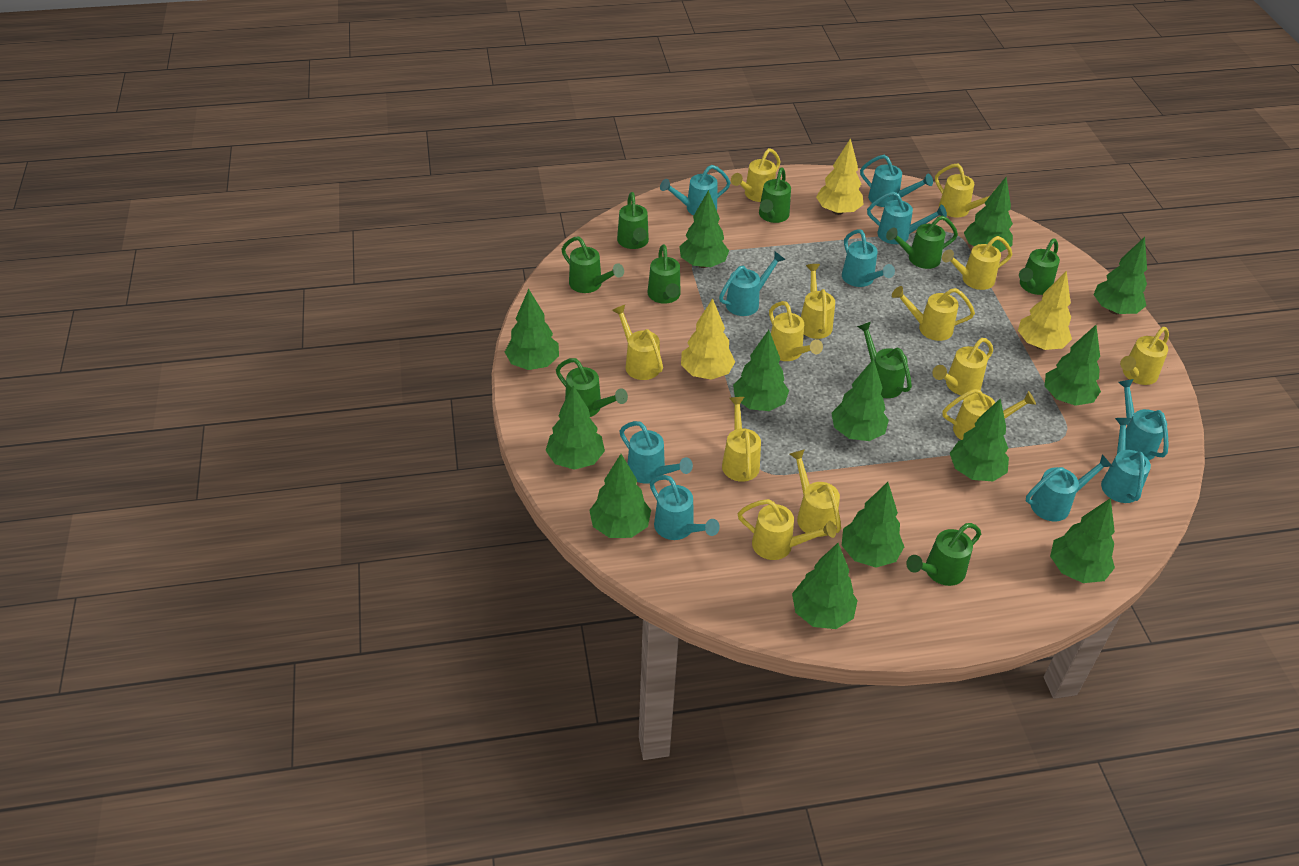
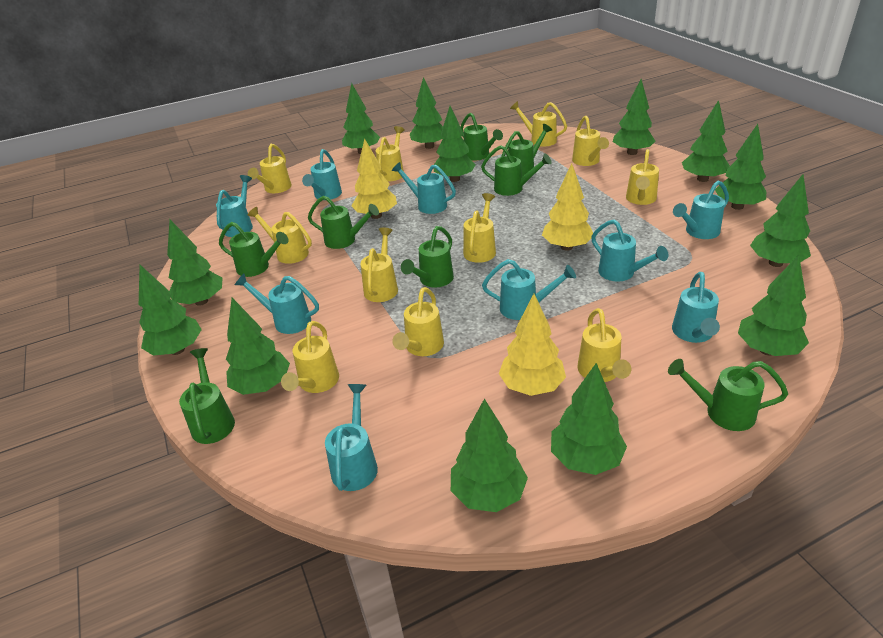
green watering can: [556,358,628,417] [561,236,624,293] [617,192,649,249] [648,244,681,304] [759,167,791,223] [857,322,912,398] [886,216,958,269] [906,523,981,586] [1019,238,1060,295] = 9 -> [179,348,235,444] [219,222,289,277] [308,196,379,249] [401,226,454,288] [461,113,503,160] [481,145,552,196] [501,124,552,177] [668,359,788,431] = 8
turquoise watering can: [620,421,693,484] [650,475,720,540] [660,165,731,215] [719,252,785,316] [842,229,895,287] [860,155,933,207] [867,192,947,244] [1026,454,1113,521] [1101,418,1151,503] [1118,379,1169,460] = 10 -> [216,175,253,237] [235,274,319,334] [302,149,342,200] [325,384,378,491] [392,162,456,214] [482,259,576,320] [591,219,668,281] [672,272,720,343] [673,180,729,239] = 9
yellow watering can: [612,305,663,380] [722,397,761,482] [731,148,780,202] [738,499,836,560] [769,301,823,361] [790,449,841,537] [801,264,835,339] [892,286,975,341] [932,338,993,395] [935,164,995,218] [942,236,1012,290] [942,389,1036,440] [1120,327,1169,385] = 13 -> [247,207,312,264] [248,144,292,193] [281,321,339,393] [360,228,398,302] [376,126,405,182] [392,287,444,356] [463,193,496,263] [510,101,567,147] [572,116,609,166] [577,308,631,382] [626,149,659,205] = 11

